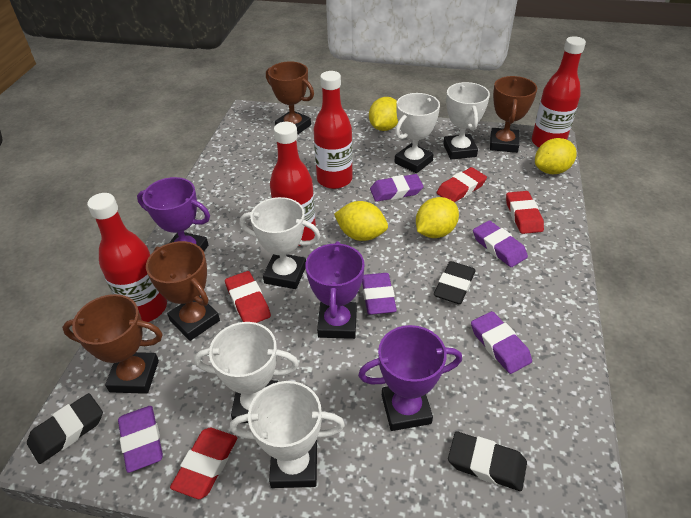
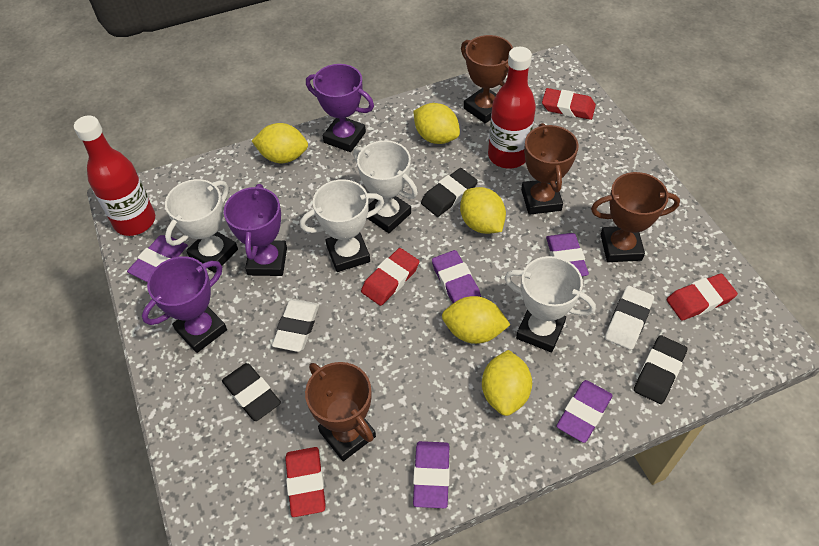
red bottle: [87,193,167,322] [270,122,316,246] [313,71,353,189] [532,36,586,148] = 4 -> [74,116,155,236] [488,47,536,169] = 2
white eraser: none = 0 -> [272,299,319,352] [605,286,654,350] = 2
white trophy: [194,322,299,423] [230,381,345,488] [240,197,321,289] [395,93,440,173] [443,82,490,160] = 5 -> [165,179,238,273] [300,179,384,272] [353,140,418,233] [504,256,596,352] = 4
yellow lemon: [334,201,388,241] [369,97,398,131] [416,197,459,238] [535,138,577,174] = 4 -> [252,123,308,163] [413,103,460,144] [442,296,510,344] [460,187,506,234] [482,350,532,416] = 5

